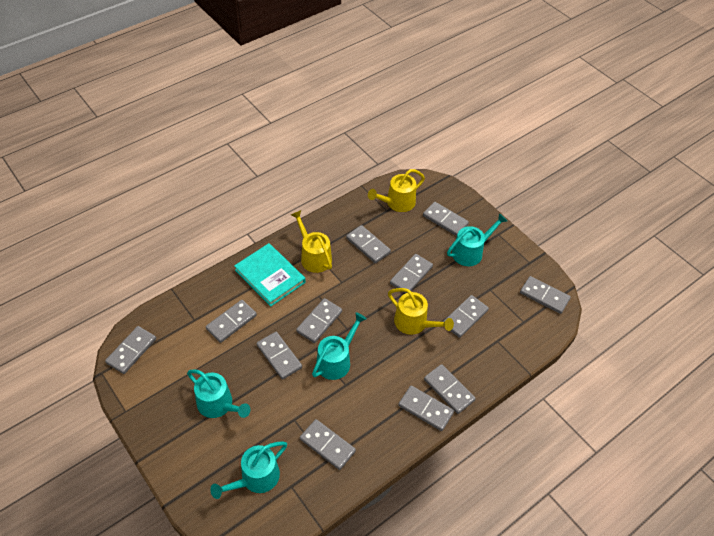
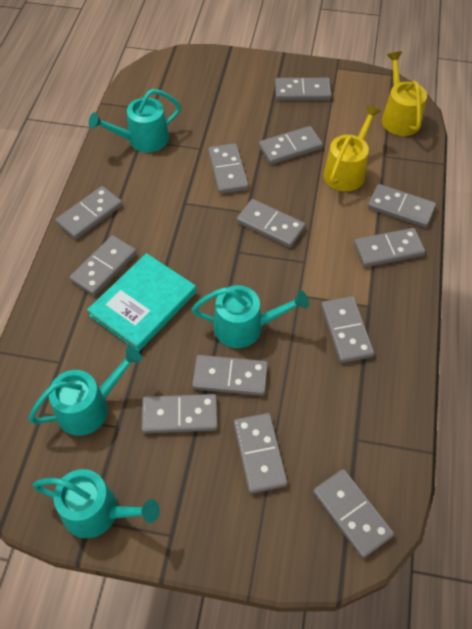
grey domino: [105,326,156,374] [206,300,257,343] [257,332,302,380] [296,298,342,343] [300,419,356,470] [346,225,391,263] [390,254,433,293] [398,386,454,431] [423,202,469,236] [424,364,476,414] [443,295,489,338] [520,276,571,314] = 12 -> [55,186,122,239] [69,235,137,296] [141,394,218,433] [192,355,268,396] [208,143,248,194] [234,413,287,494] [237,199,305,248] [259,126,323,164] [275,78,331,101] [313,469,394,558] [321,296,374,363] [354,228,425,267] [367,184,436,228] = 13
yellow watering can: [291,210,332,273] [368,169,425,212] [388,288,454,335] = 3 -> [323,105,381,191] [382,52,427,136] = 2

